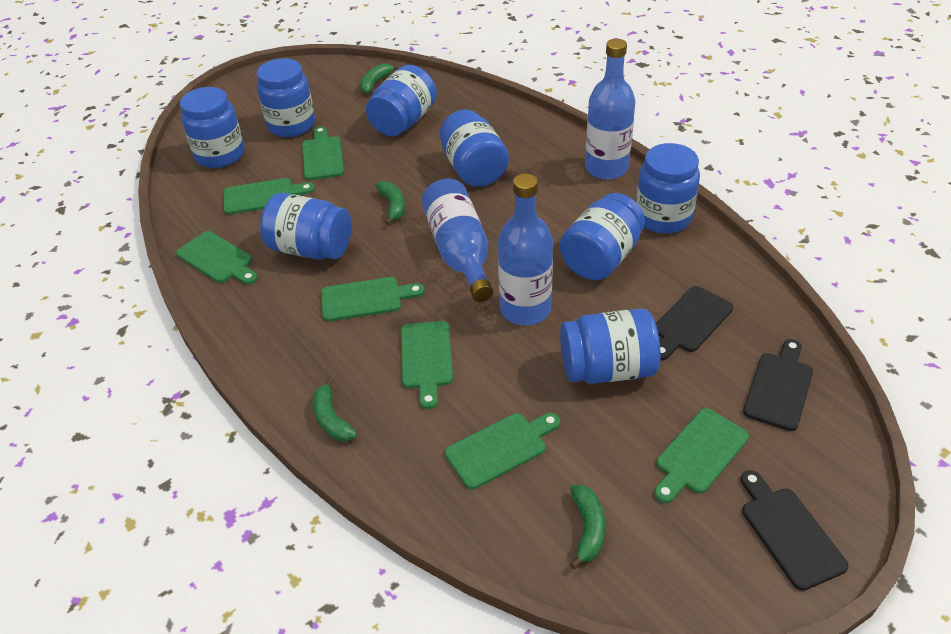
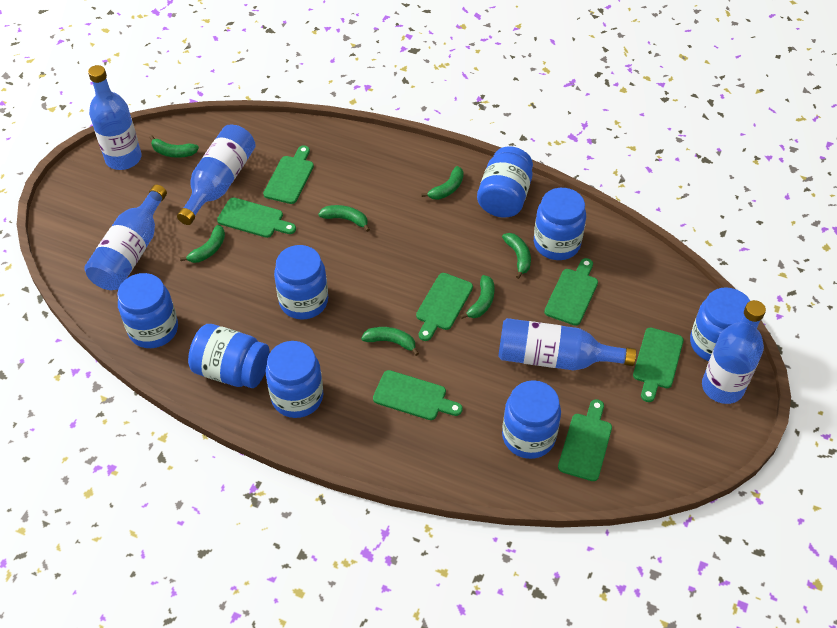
black cutting board: [656,286,733,360] [741,470,849,591] [743,339,813,431] = 3 -> none = 0
blue bottle: [422,179,493,302] [498,174,553,325] [585,39,635,179] = 3 -> [84,185,167,290] [88,65,141,170] [177,125,255,225] [498,318,636,370] [702,300,766,404] = 5
green banana: [312,377,357,441] [360,63,399,94] [375,181,405,225] [570,485,605,569] = 4 -> [149,135,199,158] [180,225,225,263] [318,205,370,232] [361,327,419,356] [421,166,464,200] [460,275,495,319] [502,233,531,279] = 7

